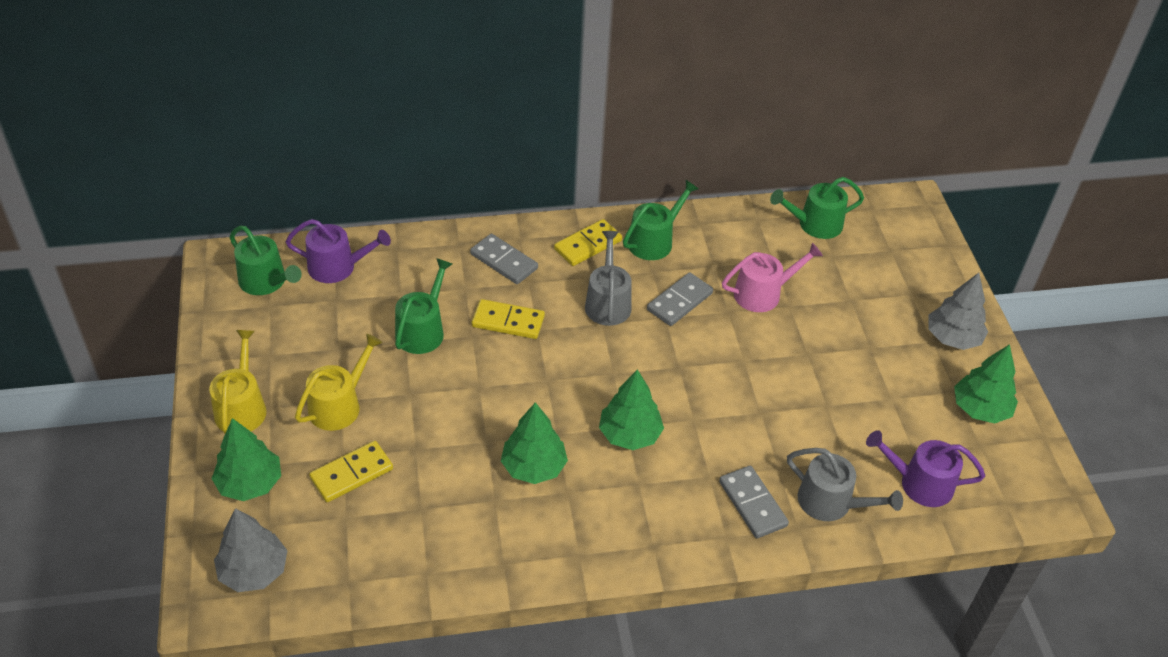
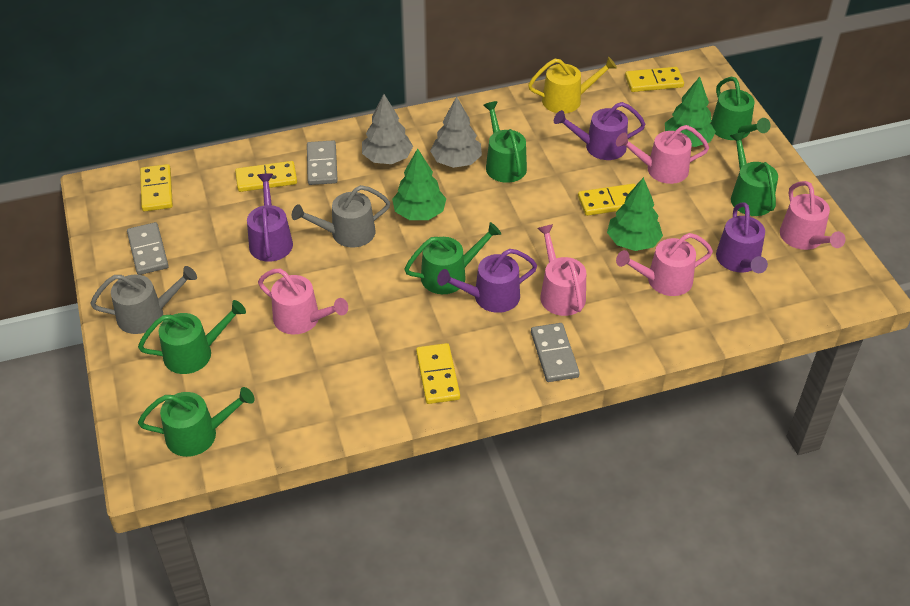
green tree: [211,418,281,501] [501,402,568,484] [599,369,664,450] [954,344,1018,424] = 4 -> [392,148,446,220] [607,177,663,251] [665,77,716,147] = 3
green watering can: [229,226,302,295] [395,258,452,354] [623,180,699,260] [770,177,864,239] = 4 -> [138,300,246,374] [138,387,255,457] [405,222,501,294] [483,101,527,183] [711,77,770,140] [730,132,778,216] = 6
pink watering can: [722,243,823,312] = 1 -> [258,269,348,334] [537,224,586,316] [616,125,709,184] [616,233,713,296] [780,181,845,250] = 5
purple watering can: [285,219,391,283] [866,430,985,507] = 2 -> [247,173,293,262] [437,249,537,313] [554,102,646,160] [716,202,768,273] = 4
yellow domino: [309,441,393,502] [472,299,545,339] [554,219,622,266] = 3 -> [140,164,173,211] [235,161,297,192] [416,343,460,404] [578,184,636,216] [625,67,684,92] = 5
yellow watering can: [209,330,266,434] [295,334,383,431] = 2 -> [528,57,617,114] = 1

